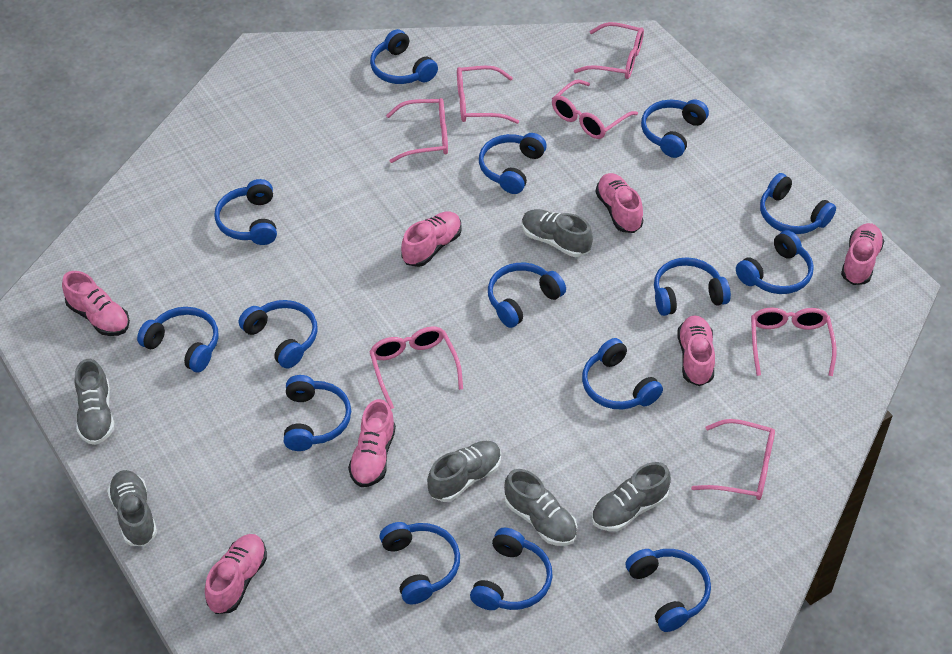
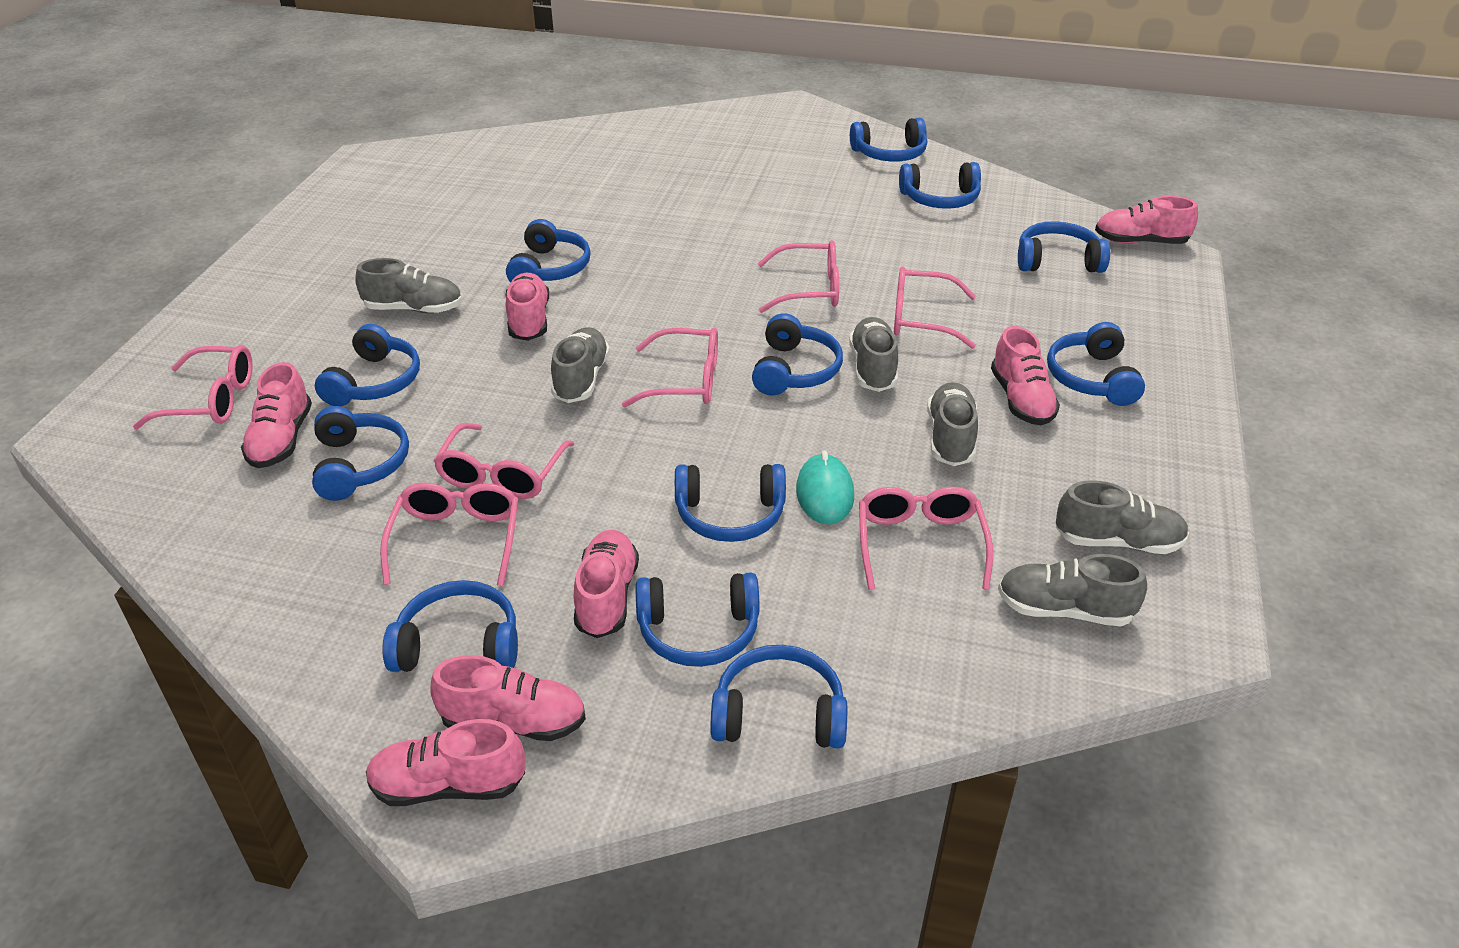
blue headphones: [137,307,219,372] [214,179,277,245] [239,300,318,369] [284,375,351,451] [370,29,438,84] [379,522,460,604] [470,528,553,610] [479,133,547,194] [488,263,566,328] [582,338,663,410] [625,549,711,632] [641,99,709,158] [654,257,731,316] [736,230,814,294] [760,173,836,234] = 15 -> [312,406,409,501] [315,324,420,406] [382,580,518,672] [506,219,591,282] [636,573,759,667] [675,464,786,542] [710,645,847,749] [752,313,843,395] [850,118,927,161] [899,162,981,209] [1018,221,1110,273] [1047,322,1145,406] = 12
turquoise mouse: none = 0 -> [796,450,854,525] = 1

